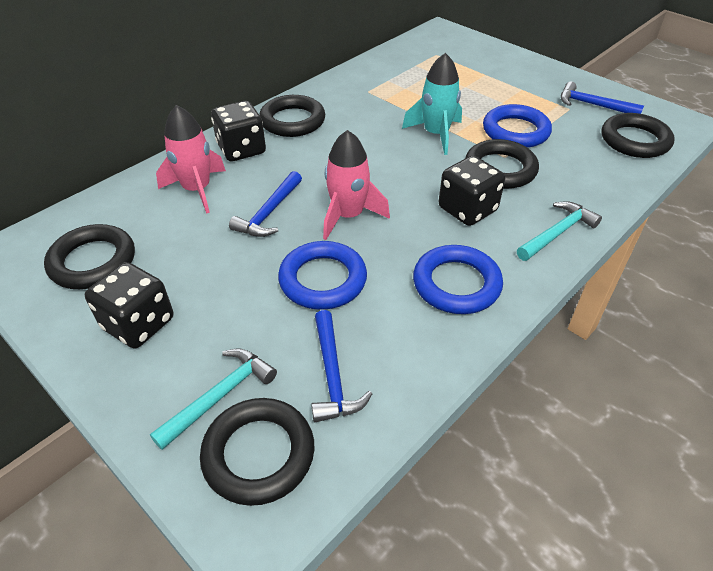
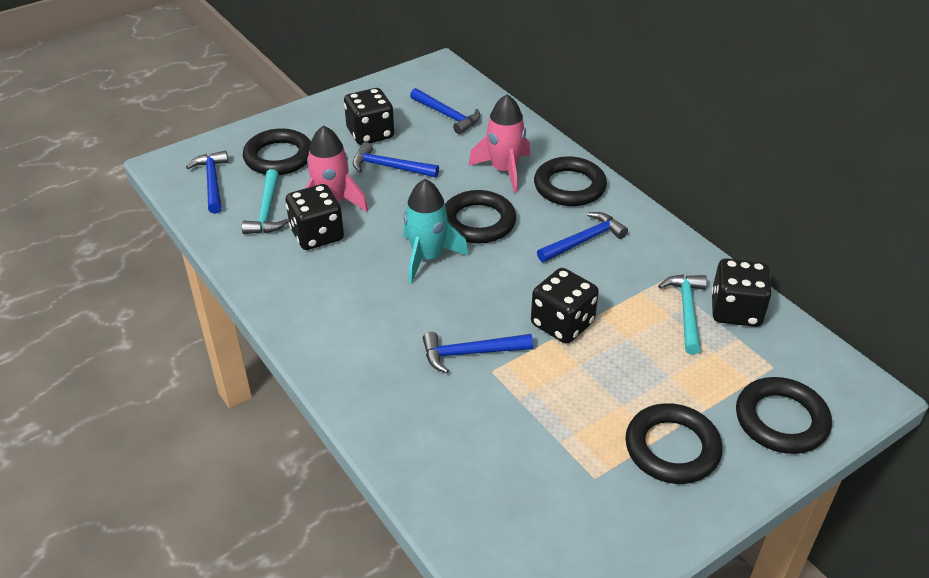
black dice: [85,262,173,349] [211,101,266,161] [438,156,505,226] = 3 -> [286,184,344,250] [344,88,394,145] [531,268,599,344] [711,258,772,327] = 4
blue hammer: [229,171,302,237] [311,310,372,422] [561,82,644,114] = 3 -> [186,150,228,214] [352,142,439,178] [410,88,480,134] [423,332,533,373] [537,212,628,262] = 5
blue ring: [278,241,367,310] [413,245,503,314] [483,104,552,148] = 3 -> none = 0

